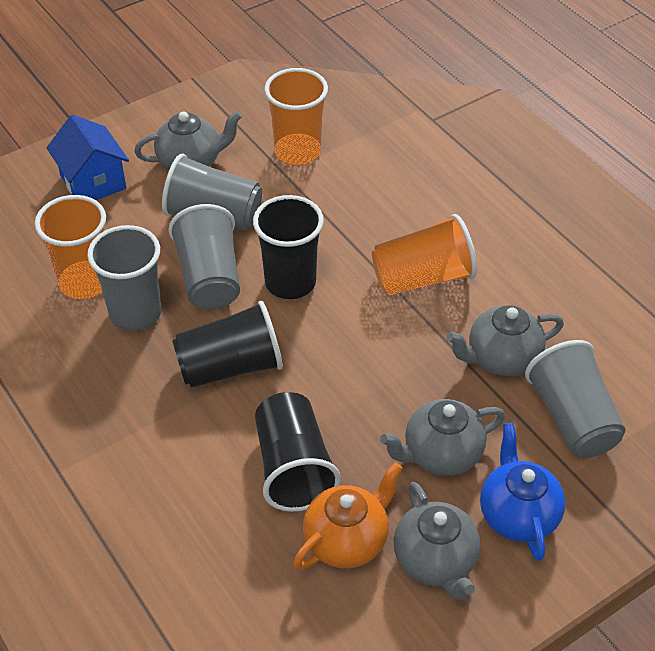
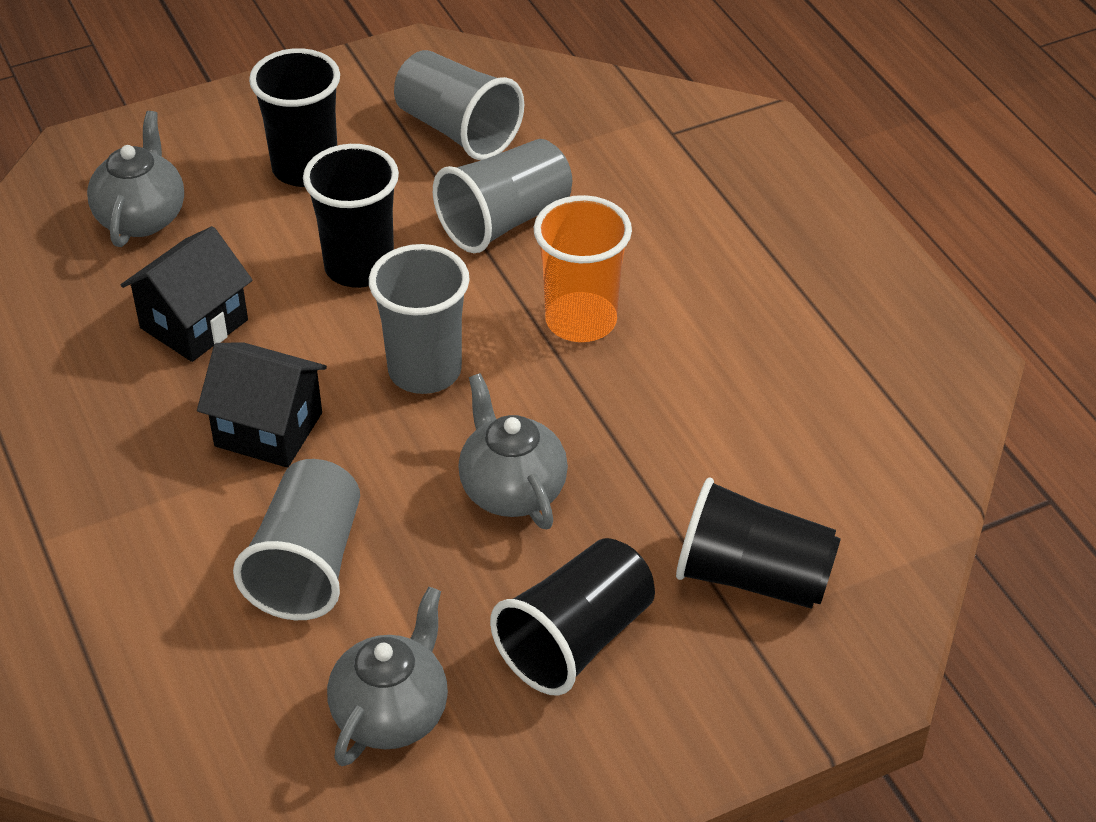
black cup: [172,301,283,388] [253,195,324,299] [255,392,341,512] = 3 -> [249,48,340,187] [303,144,399,288] [490,538,655,696] [676,477,841,609] = 4
black house: none = 0 -> [121,226,252,362] [197,342,327,468] = 2
blue house: [47,115,129,200] = 1 -> none = 0
blue teapot: [480,423,565,561] = 1 -> none = 0
grey teapot: [134,111,242,170] [380,399,505,476] [394,482,480,600] [446,305,564,376] = 4 -> [87,111,184,247] [327,587,448,766] [458,373,568,529] = 3
orange cup: [35,195,106,299] [264,68,328,165] [372,214,477,295] = 3 -> [534,195,632,342] = 1
orange teapot: [293,462,403,570] = 1 -> none = 0

